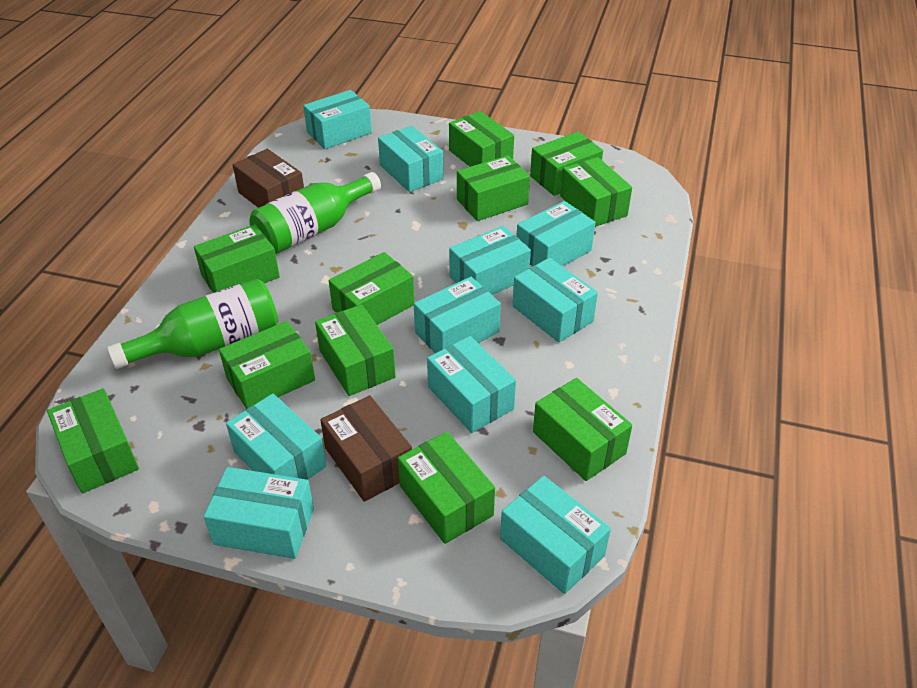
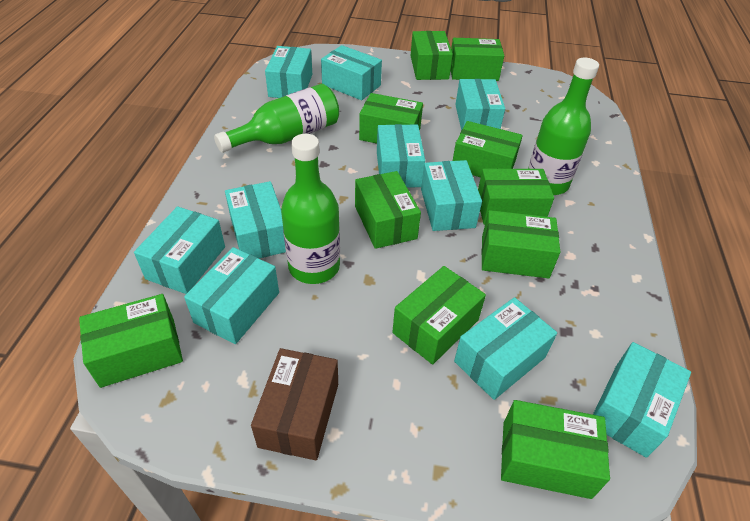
brown box: [233,149,304,208] [320,395,412,502] = 2 -> [251,348,338,460] = 1
green bottle: [107,279,278,369] [249,172,381,254] = 2 -> [214,84,339,153] [281,134,340,284] [528,58,599,195] = 3
green box: [47,388,139,493] [194,224,280,293] [219,321,315,409] [315,304,396,396] [329,252,414,325] [398,432,495,544] [449,111,514,167] [457,155,530,221] [530,132,603,196] [533,378,632,481] [560,157,632,227] = 11 -> [79,294,183,388] [355,171,421,249] [359,93,423,144] [392,266,486,364] [411,31,453,80] [451,38,504,81] [453,121,523,177] [478,169,554,225] [481,210,560,278] [501,400,610,499] = 10

